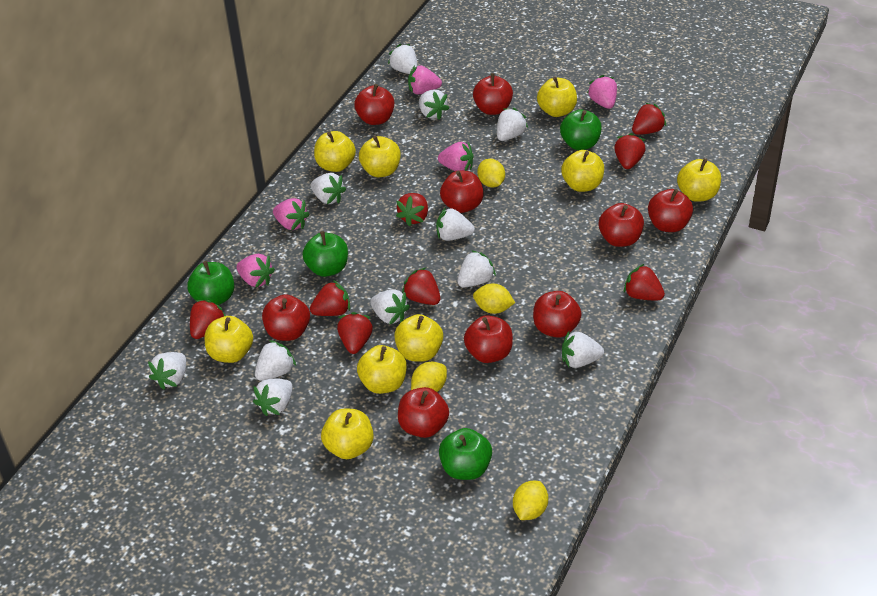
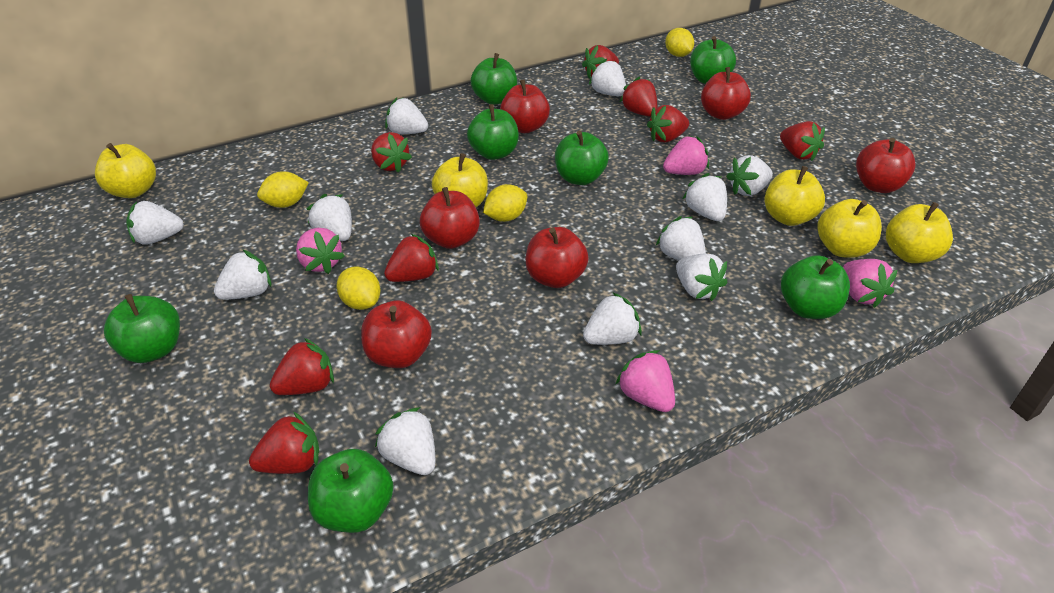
green apple: [187,261,234,305] [302,231,348,277] [439,428,492,480] [560,109,602,150] = 4 -> [104,294,180,363] [308,449,394,533] [467,104,519,160] [471,53,517,105] [555,131,609,185] [690,36,736,84] [781,255,850,319] = 7
pink strawberry: [236,254,275,288] [273,198,309,230] [408,65,442,94] [438,142,474,171] [587,75,617,109] = 5 -> [296,228,345,274] [615,350,675,412] [663,135,709,175] [843,259,897,308] = 4
red apple: [262,294,310,341] [354,84,394,125] [398,387,449,438] [440,170,484,213] [464,315,513,363] [473,73,513,115] [533,291,581,338] [599,203,644,247] [648,189,693,232] = 9 -> [361,300,432,368] [420,187,480,249] [500,80,550,133] [525,227,589,288] [701,67,751,120] [856,138,916,193] = 6
yellow apple: [205,316,253,363] [314,131,356,172] [321,409,374,459] [357,345,407,394] [359,136,401,177] [394,314,443,362] [537,76,577,117] [561,150,604,192] [677,158,721,202] = 9 -> [95,143,156,198] [432,153,488,207] [764,166,825,226] [817,199,882,258] [886,202,953,263] = 5

